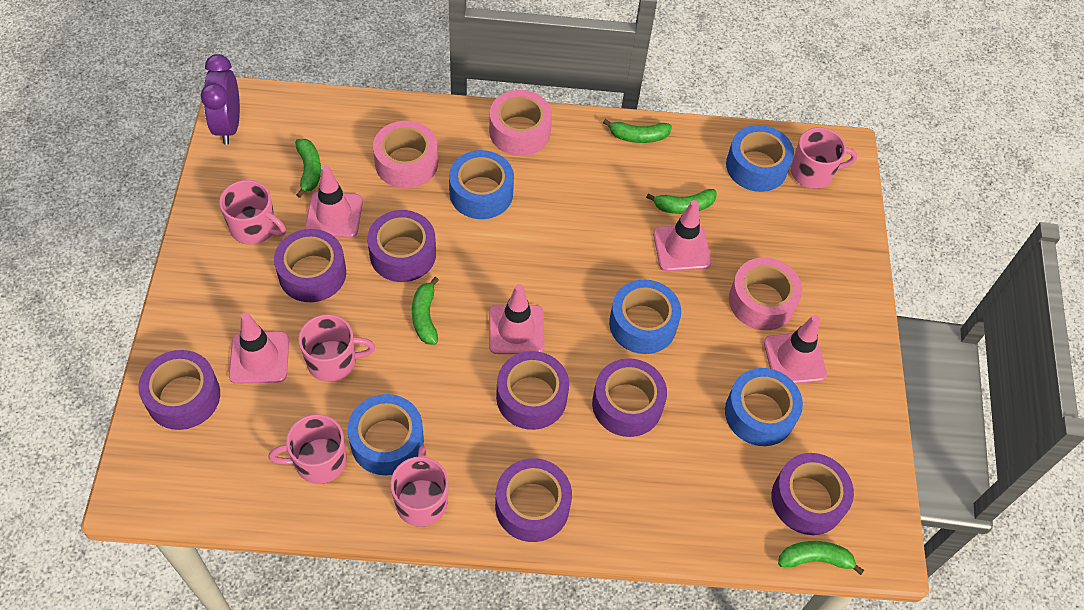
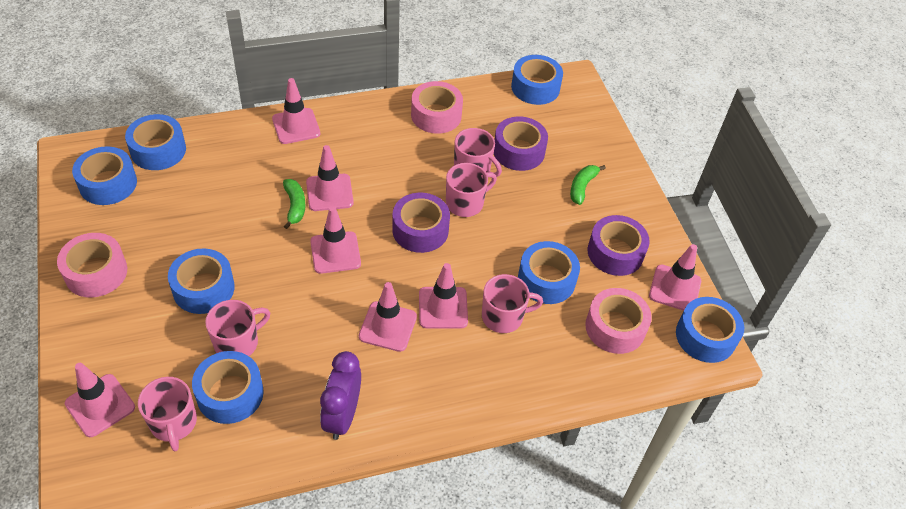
blue tape: [348,394,424,475] [449,150,514,219] [609,279,681,354] [725,368,803,446] [726,125,794,192] = 5 -> [72,146,137,205] [125,114,186,170] [168,248,235,314] [192,351,264,424] [511,55,563,105] [518,241,580,304] [676,297,744,363] = 7
green banana: [295,139,321,198] [412,277,439,345] [603,119,672,143] [646,189,717,214] [778,541,864,575] = 5 -> [283,179,305,229] [570,165,606,205] = 2
pink traffic cone: [229,313,289,384] [305,165,363,238] [489,284,545,354] [653,200,711,272] [764,315,827,384] = 5 -> [65,363,135,437] [272,78,320,144] [306,145,354,211] [310,206,361,274] [359,282,417,352] [419,263,468,329] [649,244,701,311] = 7
purple tape: [138,350,220,430] [274,229,346,302] [367,210,436,282] [495,458,572,542] [496,351,569,430] [592,358,667,437] [771,453,854,535] = 7 -> [392,193,450,253] [494,116,548,171] [588,215,650,276] = 3

